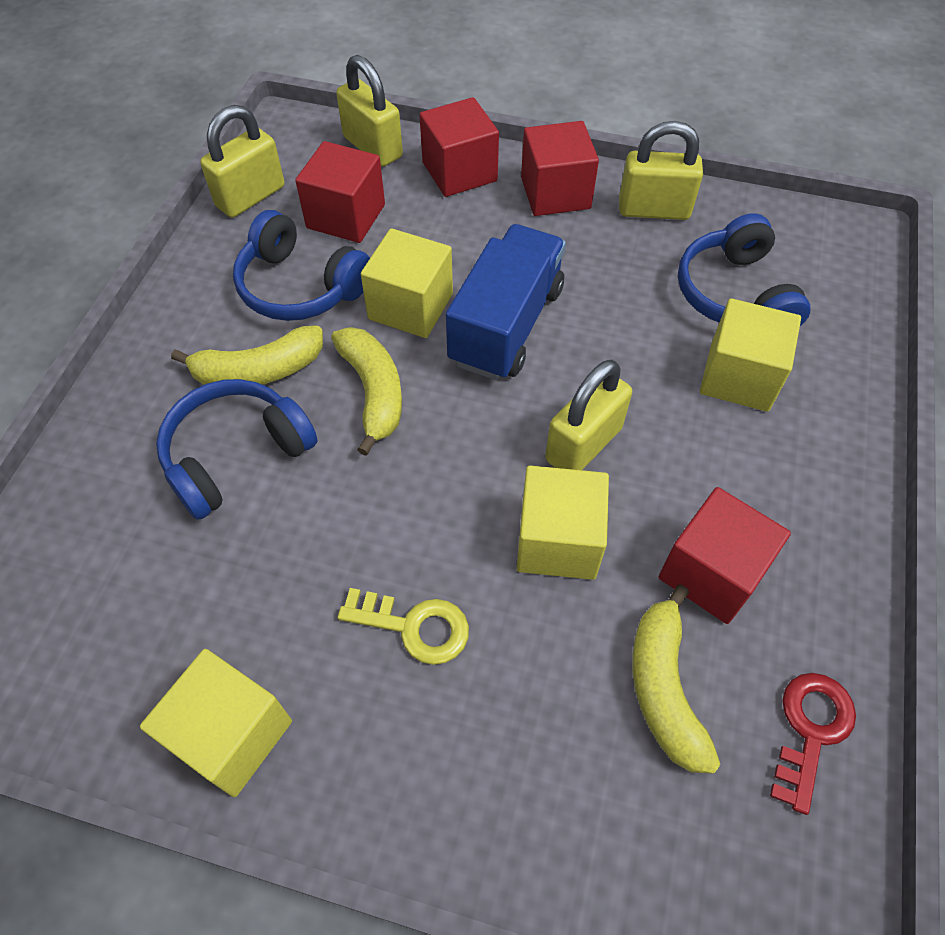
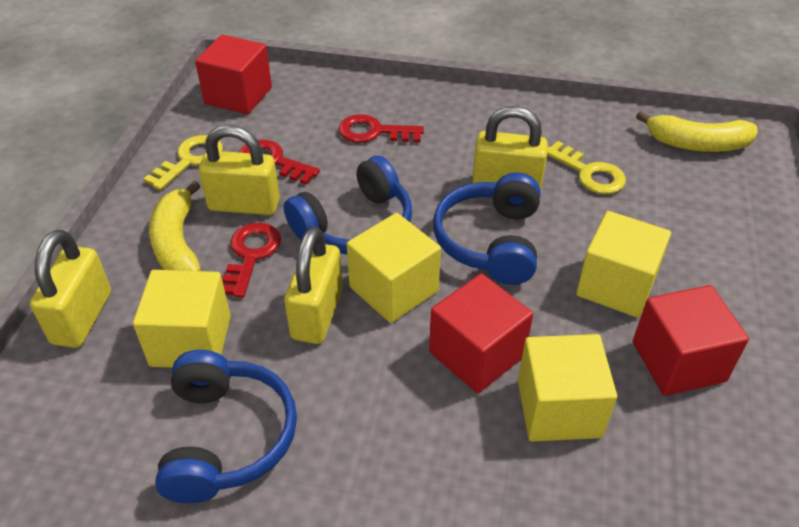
blue truck: [446,224,566,380] = 1 -> none = 0
red cube: [295,141,385,243] [419,97,499,197] [521,121,599,216] [659,487,791,624] = 4 -> [195,35,272,114] [429,273,533,393] [633,285,749,396] = 3
red key: [770,673,856,815] = 1 -> [222,223,281,298] [239,139,320,185] [338,114,424,143] = 3
yellow banana: [171,325,323,385] [331,327,402,456] [632,585,720,774] = 3 -> [149,181,201,271] [636,111,758,152] = 2
yellow key: [338,588,469,665] = 1 -> [144,135,223,190] [547,141,626,194] = 2

